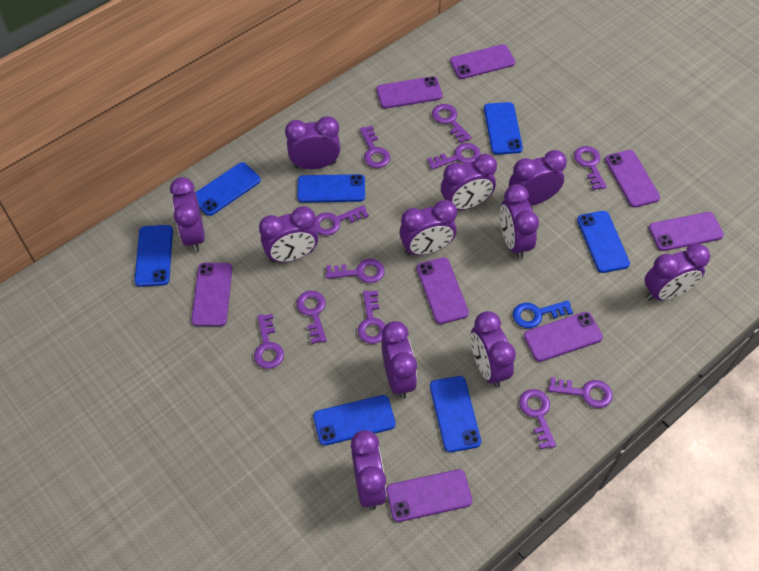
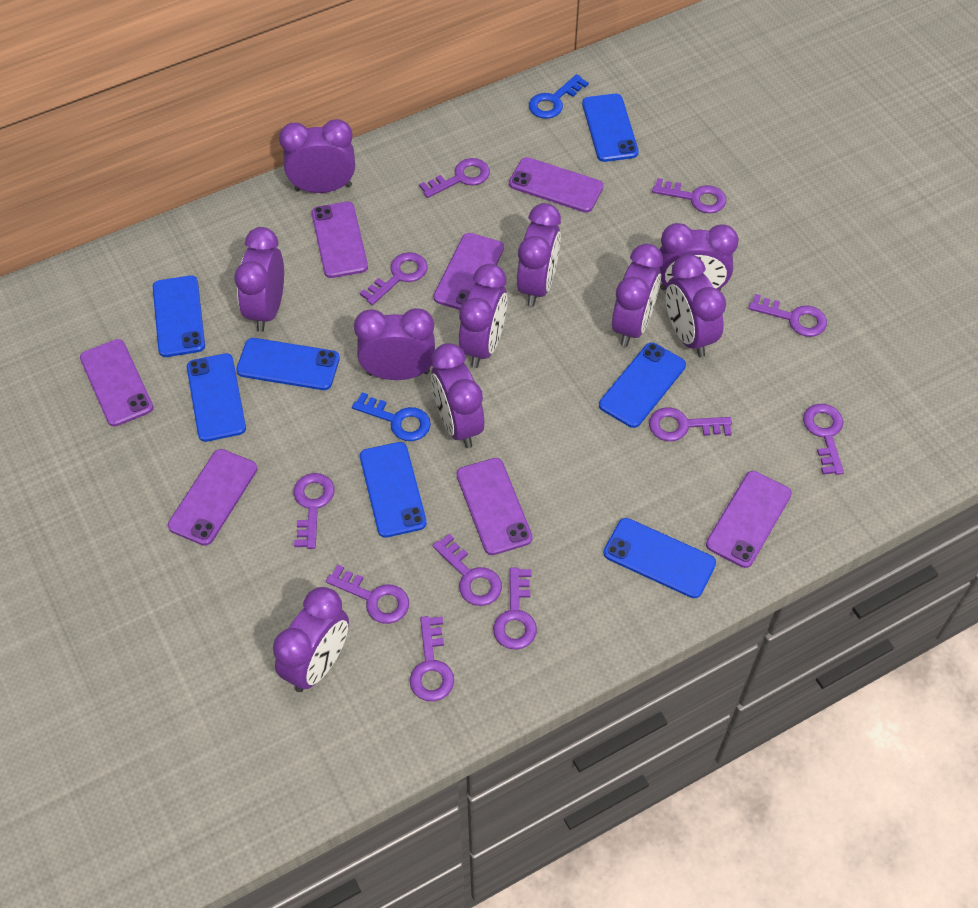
blue key: [513,300,573,328] = 1 -> [352,392,431,441] [529,74,589,119] = 2
purple clock: [170,177,205,252] [259,206,318,263] [285,116,341,169] [351,430,387,510] [381,321,417,399] [399,200,457,255] [441,154,497,210] [471,311,516,388] [500,184,539,260] [509,150,567,206] [645,244,710,301] = 11 -> [234,227,284,332] [273,587,349,692] [279,119,355,193] [354,308,435,380] [431,343,484,448] [459,264,508,368] [517,203,561,307] [612,244,663,347] [659,223,739,291] [666,254,726,357] = 10
purple phone: [191,263,232,326] [376,76,443,109] [386,469,472,522] [416,258,469,324] [450,44,515,79] [524,312,603,362] [605,150,660,208] [649,212,724,251] = 8 -> [80,339,153,427] [168,449,257,546] [311,202,368,278] [433,233,504,310] [457,458,533,555] [509,157,603,213] [706,471,792,568] = 7

